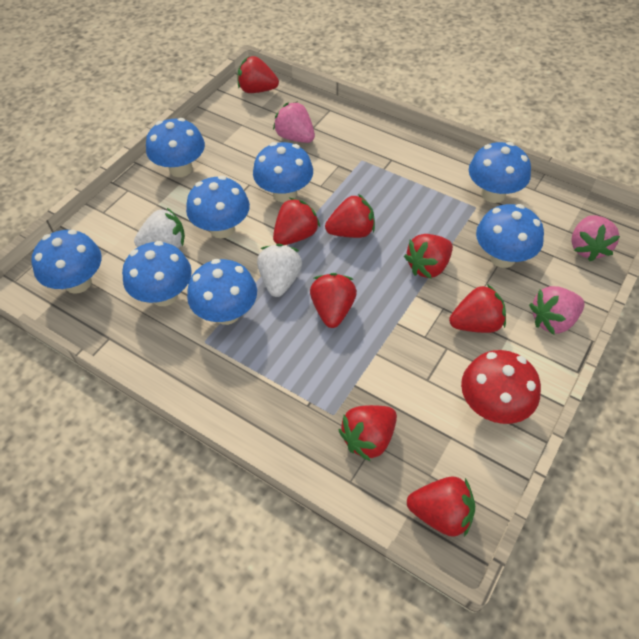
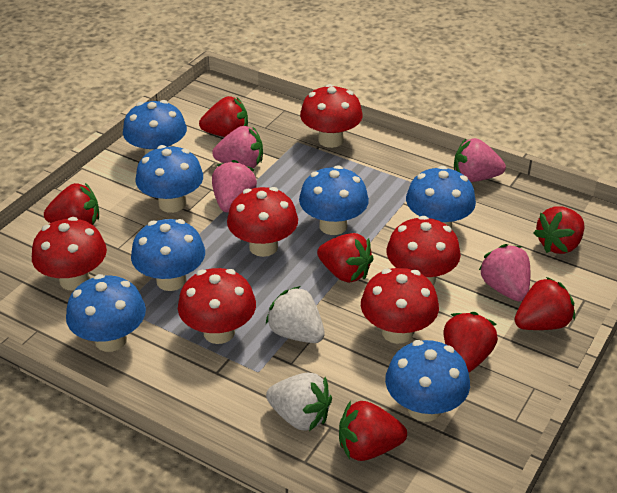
blue mushroom: [31,230,102,294] [122,241,192,306] [146,118,205,177] [186,176,250,238] [187,259,257,325] [253,142,313,202] [469,142,531,203] [476,204,544,268] = 8 -> [66,274,146,352] [123,100,187,155] [131,219,205,291] [135,145,203,213] [299,165,369,235] [385,340,470,422] [406,166,476,229] = 7
pink strawberry: [273,102,315,143] [529,286,585,335] [571,215,620,261] = 3 -> [212,126,263,168] [212,160,257,212] [454,138,506,182] [479,244,530,301] = 4
red mushroom: [461,350,541,424] = 1 -> [32,217,107,291] [178,268,256,344] [227,187,298,257] [300,84,363,148] [361,268,439,344] [386,216,461,285] = 6
red strawberry: [237,56,279,93] [273,198,320,245] [310,273,357,328] [325,194,375,238] [339,405,397,461] [404,234,453,279] [407,477,475,537] [449,284,506,333] = 8 -> [44,183,99,225] [199,96,248,137] [317,233,374,283] [339,401,407,461] [443,312,498,372] [515,277,575,330] [534,207,584,254] = 7

